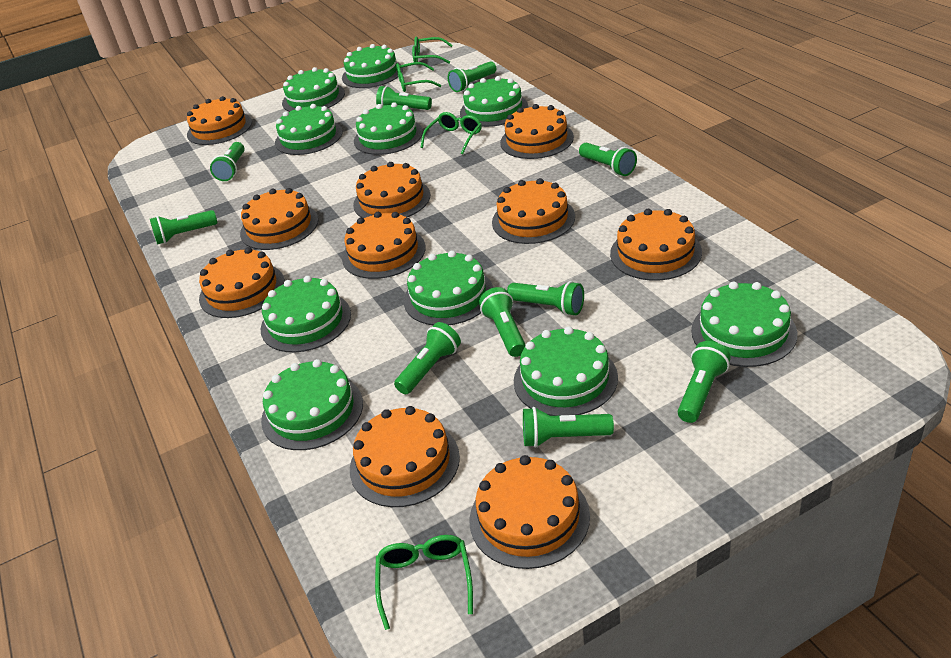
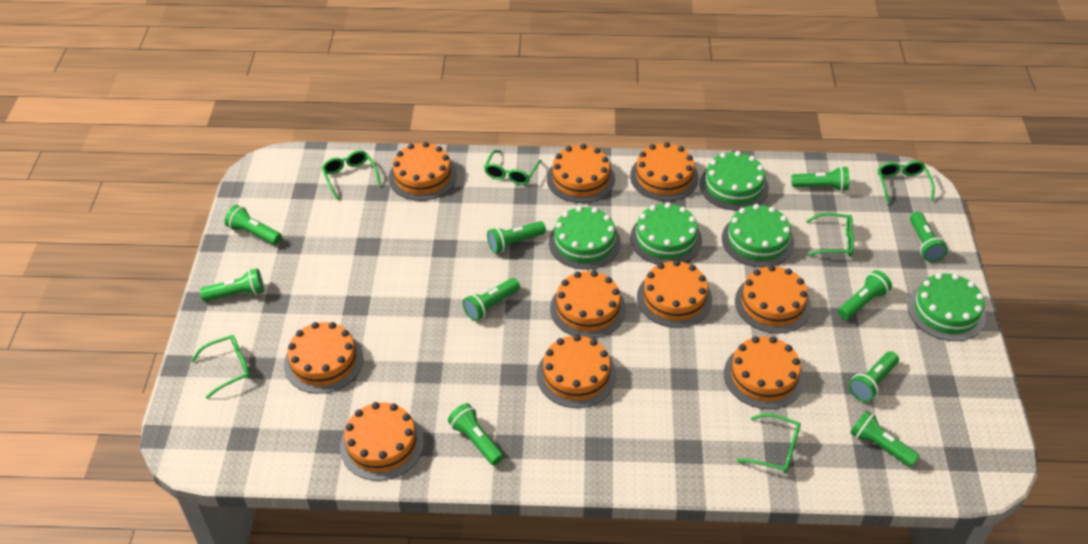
green cake: [261,276,351,352] [261,359,363,450] [275,104,343,155] [282,67,345,112] [342,44,403,88] [354,102,423,155] [404,250,493,325] [460,76,528,127] [514,326,618,416] [691,282,798,367] = 10 -> [549,206,621,269] [630,202,702,265] [699,151,769,210] [722,204,794,267] [907,273,986,341] = 5
green glasses: [375,535,473,630] [396,62,441,92] [412,37,453,64] [420,112,482,154] = 4 -> [191,335,251,399] [322,150,381,200] [484,150,542,185] [737,413,801,473] [806,213,854,256] [878,161,935,204] = 6

